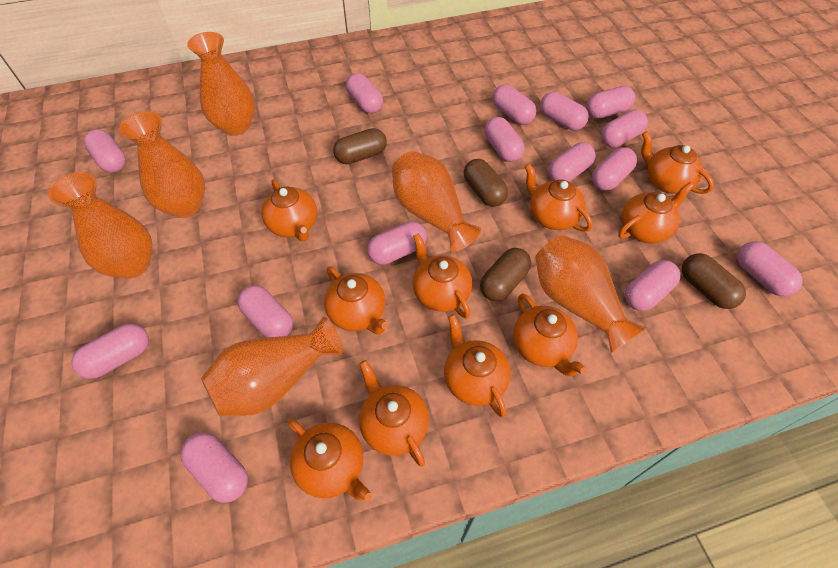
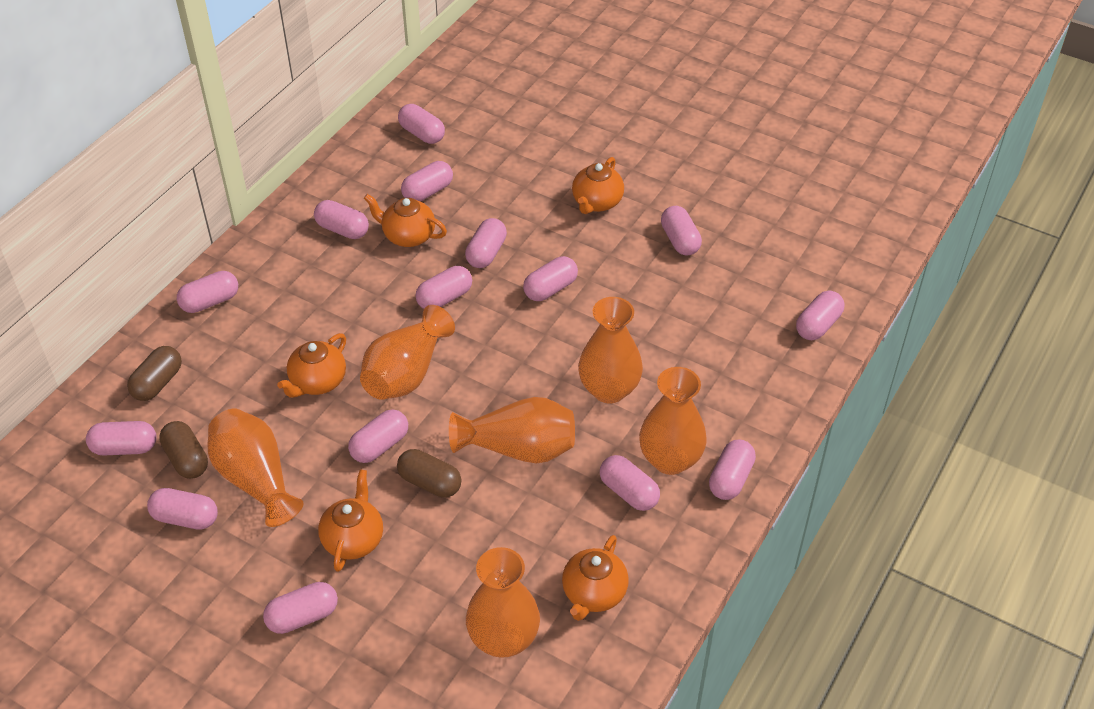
brown capsule: [333,128,387,164] [464,159,508,207] [480,248,531,301] [682,253,746,309] = 4 -> [127,346,182,401] [159,421,208,479] [397,449,461,498] = 3
orange teapot: [261,179,317,241] [288,419,372,501] [324,266,388,334] [359,360,429,466] [413,233,472,319] [444,314,510,417] [513,294,587,376] [524,163,593,232] [618,182,694,243] [641,131,714,194] = 10 -> [277,333,346,398] [318,470,383,572] [364,194,447,247] [562,535,629,621] [572,157,624,214] = 5

